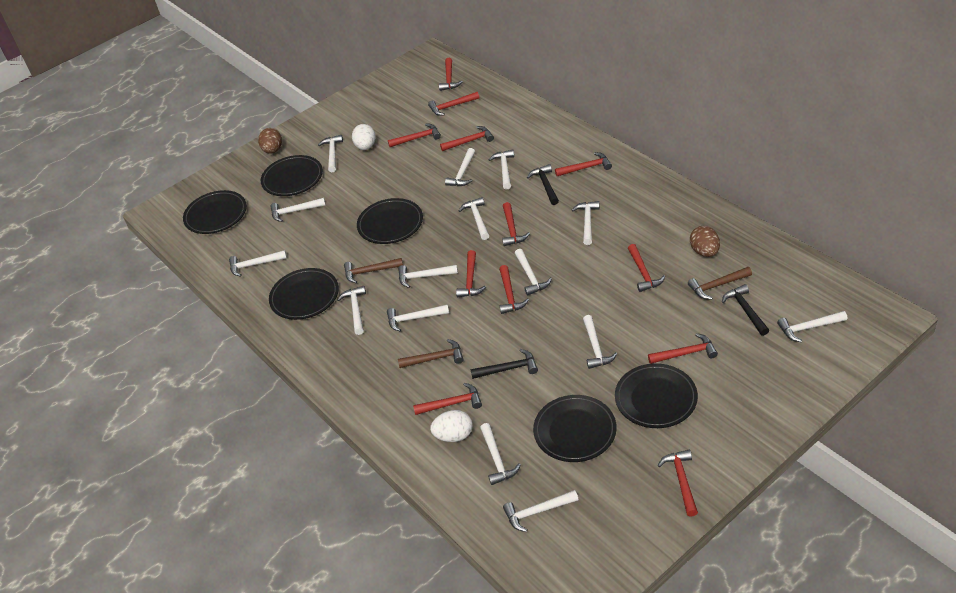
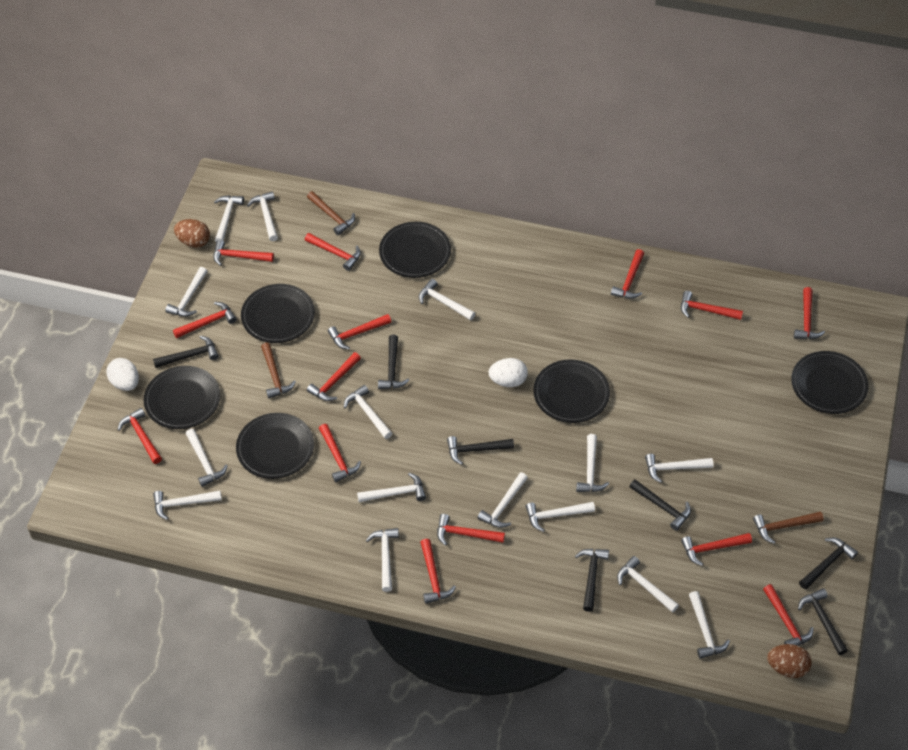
black hammer: [470,349,538,379] [527,164,559,205] [722,284,769,336] = 3 -> [153,336,219,368] [378,335,409,389] [447,436,514,465] [575,549,609,612] [629,480,691,531] [798,588,848,655] [799,538,858,589] = 7
red hammer: [388,124,441,147] [413,383,482,415] [428,92,479,116] [439,58,463,91] [440,126,494,151] [456,250,486,297] [499,265,529,314] [502,202,530,246] [555,152,612,176] [628,244,665,292] [648,333,718,364] [658,450,698,517] = 12 -> [117,408,162,464] [173,302,237,338] [213,240,274,266] [305,233,361,271] [307,352,361,401] [319,424,361,482] [328,314,391,350] [420,539,456,604] [437,514,505,546] [611,249,644,299] [681,291,743,320] [681,533,752,566] [763,584,814,646] [794,287,825,339] = 14

